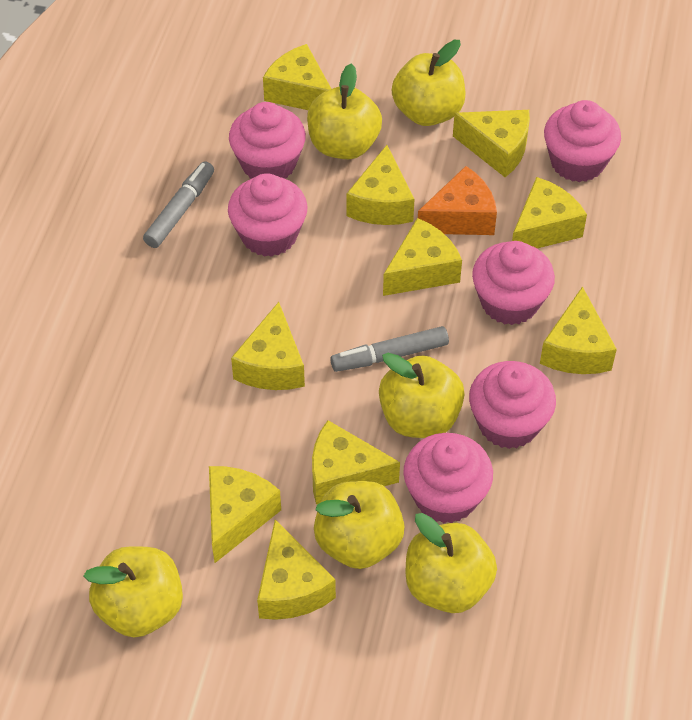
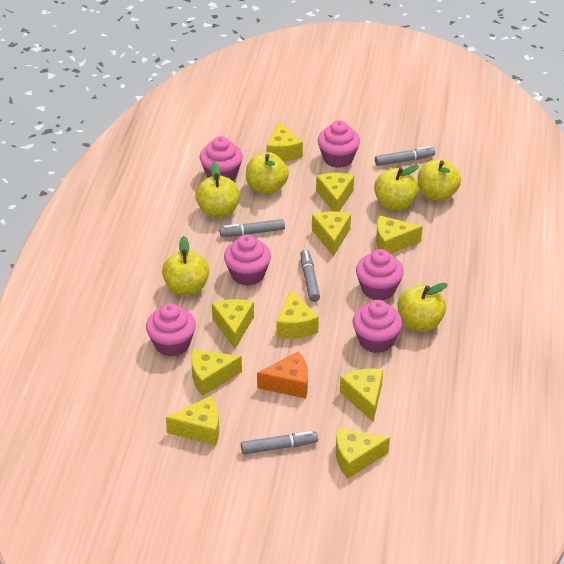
grey marker: [143,161,214,248] [330,326,449,372] = 2 -> [219,219,285,237] [241,431,318,454] [300,249,320,302] [375,146,435,166] = 4

